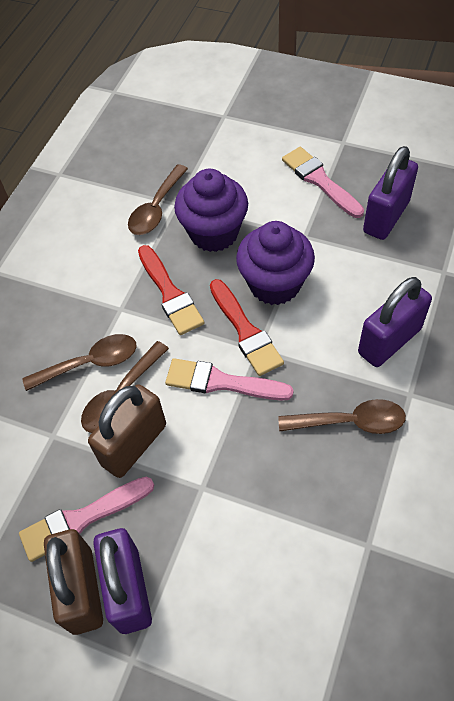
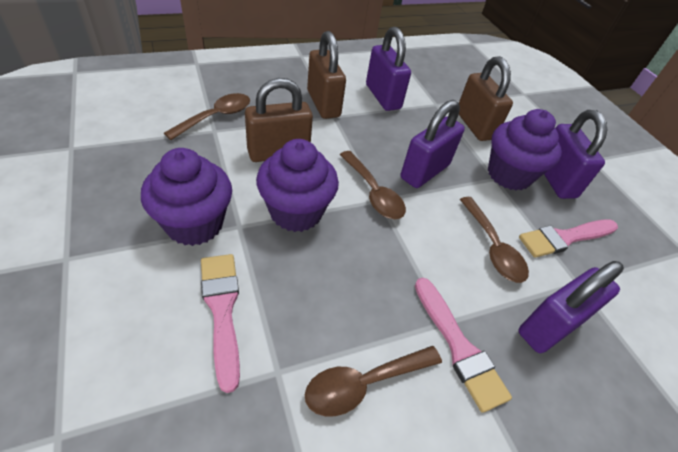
brown padlock: [44,529,103,635] [88,384,166,478] = 2 -> [245,78,313,162] [307,31,346,119] [459,56,513,141] = 3
purple cupcake: [174,169,248,252] [236,221,315,305] = 2 -> [141,148,232,246] [256,139,339,232] [488,109,562,191] = 3
purple padlock: [93,528,152,634] [358,277,432,367] [363,146,418,240] = 3 -> [366,27,411,111] [401,100,465,188] [518,261,624,353] [544,110,607,199] = 4
red brush: [138,245,204,335] [210,279,284,376] = 2 -> none = 0

